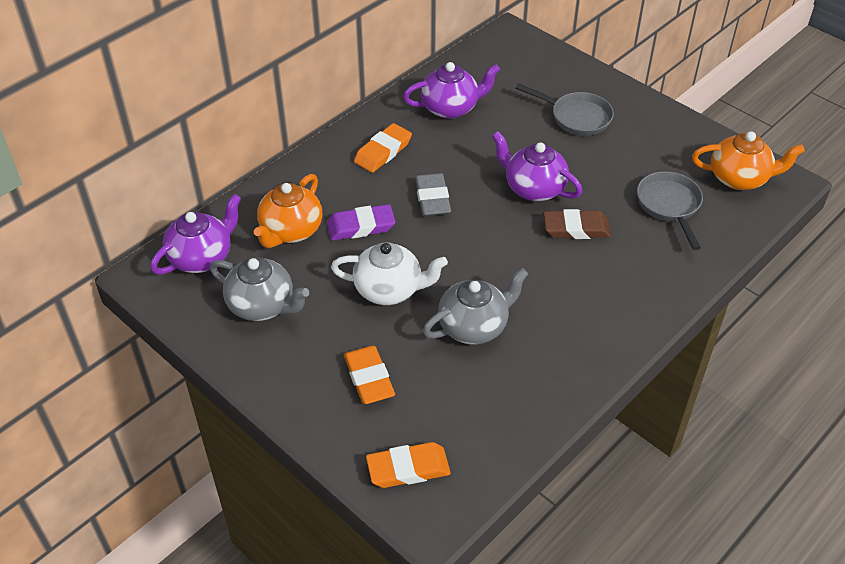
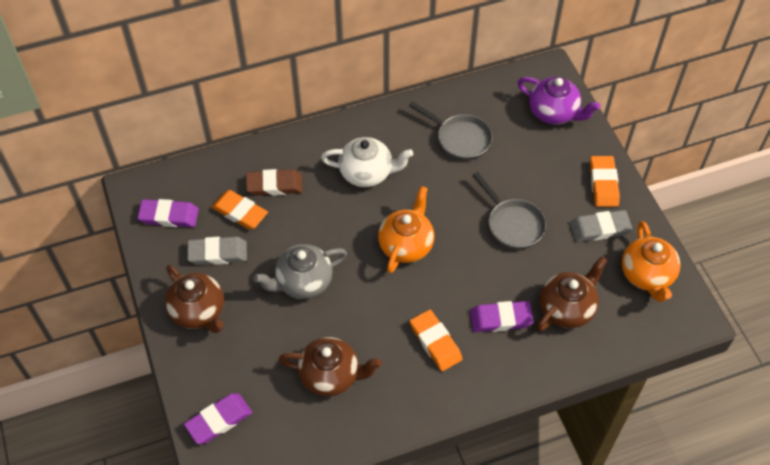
brown teapot: none = 0 -> [165,265,224,333] [279,337,382,397] [537,256,607,331] = 3
grey eraser: [415,173,451,216] = 1 -> [187,237,247,265] [570,210,632,242] = 2
grey teapot: [210,257,309,321] [423,268,528,345] = 2 -> [253,244,347,299] = 1
purple eraser: [327,204,396,241] = 1 -> [138,199,199,227] [184,393,252,444] [470,301,534,332] = 3
purple teapot: [150,194,241,274] [403,62,500,119] [492,131,583,201] = 3 -> [518,77,600,125] = 1

